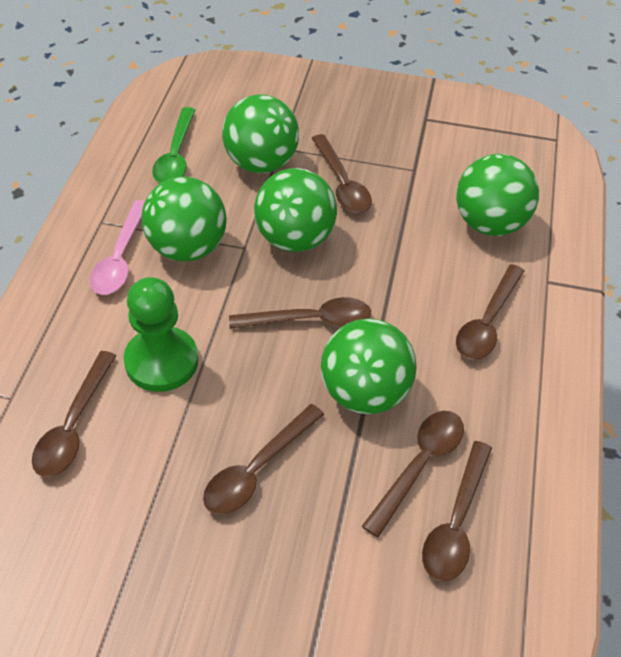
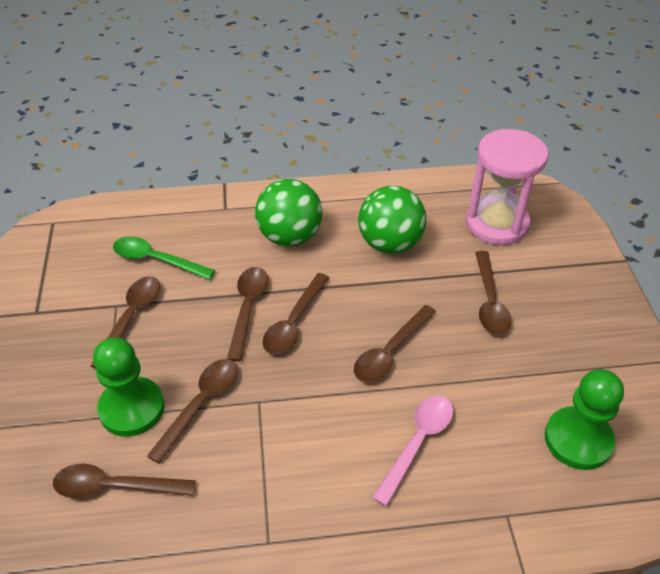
green ball: [142,177,227,262] [222,95,299,173] [254,168,337,252] [321,318,417,414] [456,154,539,236] = 5 -> [255,179,322,246] [358,186,426,254] = 2
green pawn: [124,277,199,392] = 1 -> [93,337,164,437] [545,369,624,470] = 2
pink hourglass: none = 0 -> [466,129,548,245] = 1

